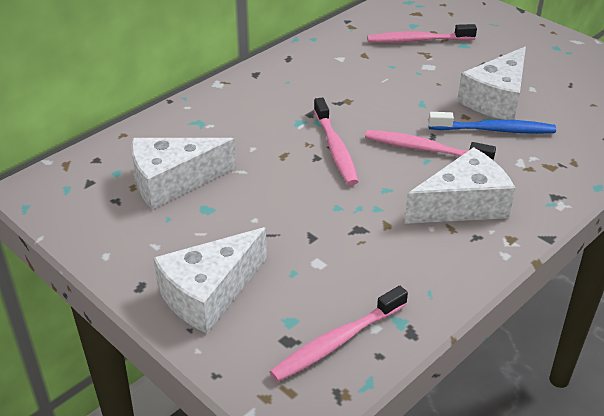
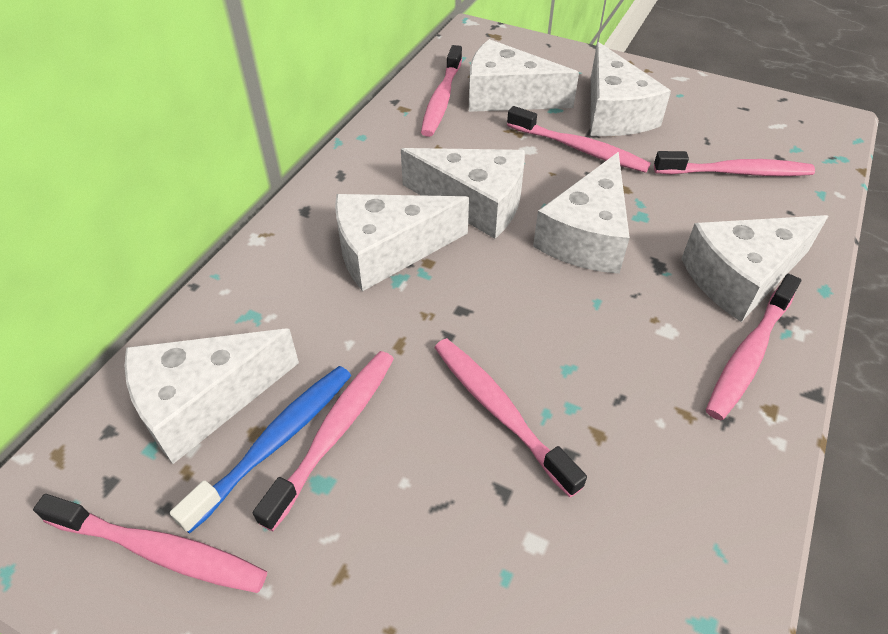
pink toothbrush: [269,286,408,382] [314,98,359,185] [365,130,496,160] [367,24,477,43] = 4 -> [33,494,267,593] [253,351,394,531] [421,45,462,137] [434,338,587,498] [507,106,651,173] [654,151,815,176] [706,274,801,420] = 7
white cheese: [131,138,236,209] [153,227,267,334] [404,147,515,224] [457,46,526,120] = 4 -> [124,329,299,464] [335,194,469,291] [401,148,525,239] [469,39,579,112] [533,152,630,274] [590,42,671,136] [681,215,828,322] = 7

